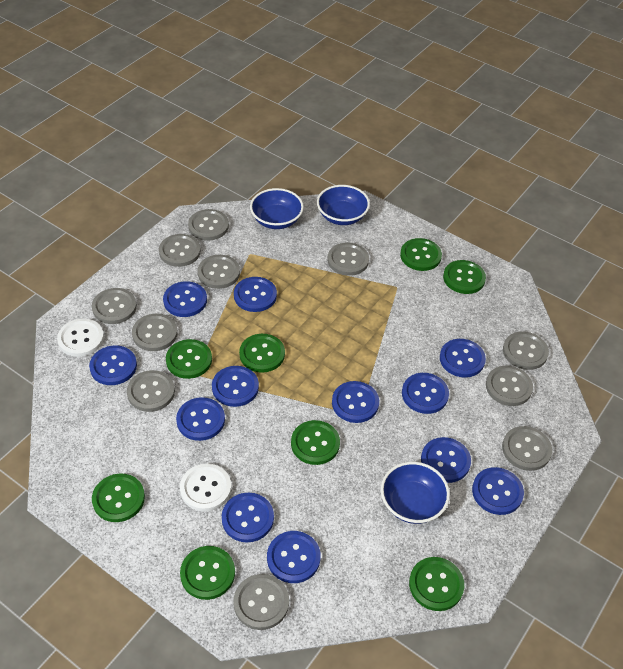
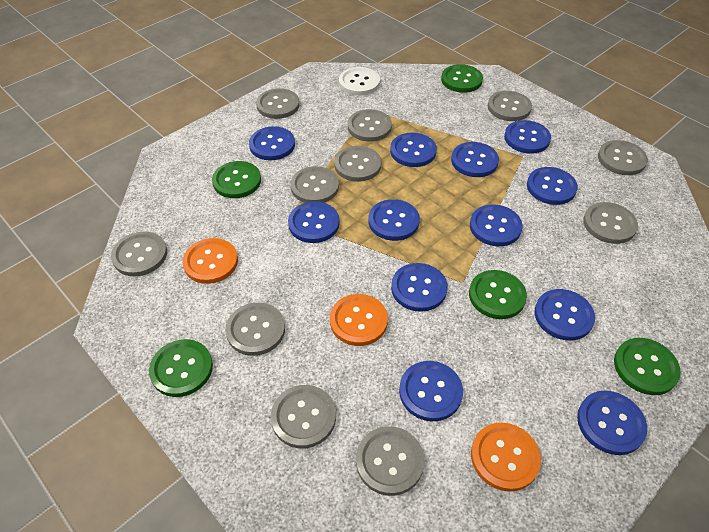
blue bowl: [250,188,304,229] [317,185,370,225] [381,462,450,524] = 3 -> none = 0
green button: [92,474,145,522] [166,339,212,379] [180,546,235,600] [239,334,285,373] [291,420,340,465] [400,238,442,271] [409,557,464,611] [443,260,486,294] = 8 -> [149,339,213,397] [212,161,261,198] [441,64,483,93] [469,270,527,319] [614,338,681,395] = 5
orange button: none = 0 -> [183,238,238,284] [330,294,388,346] [471,423,541,492] = 3
white button: [57,319,104,357] [180,464,231,512] = 2 -> [339,67,380,95] = 1

